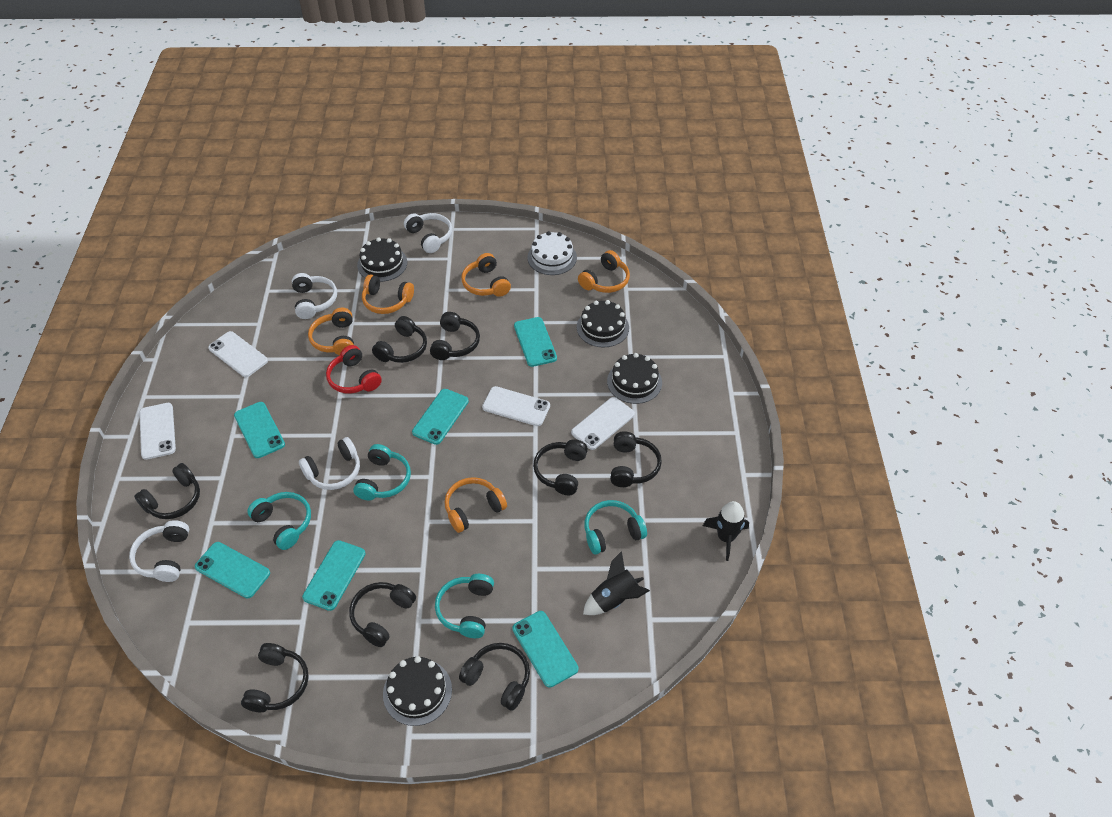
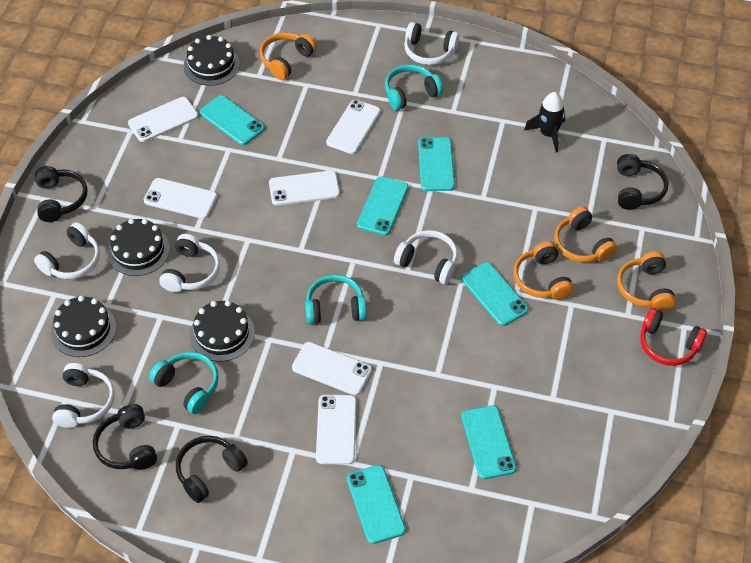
black headphones: [134,463,200,519] [241,643,309,712] [349,582,416,647] [372,316,427,363] [430,312,480,360] [459,643,530,711] [533,439,588,495] [610,431,662,487] = 8 -> [35,166,87,222] [93,404,157,470] [176,436,248,503] [617,154,669,210] = 4
black rocket: [583,551,650,615] [703,501,749,561] = 2 -> [524,92,565,153] = 1
orange headphones: [308,308,354,355] [362,274,414,314] [445,477,507,533] [461,253,511,297] [578,250,630,293] = 5 -> [260,32,317,80] [513,241,574,300] [554,206,618,263] [617,251,676,311] = 4
turquoise headphones: [247,492,311,550] [353,444,411,501] [435,574,494,638] [584,500,647,555] = 4 -> [149,352,219,414] [305,275,367,324] [385,64,443,111] = 3
white cake: [528,231,577,275] = 1 -> none = 0
white headphones: [129,520,189,582] [292,273,337,319] [299,437,360,490] [404,213,452,253] = 4 -> [34,222,100,279] [52,363,115,428] [159,234,220,292] [394,230,458,284] [404,22,459,65] = 5
white phone: [139,403,176,460] [208,331,268,377] [482,386,550,426] [571,397,635,450] = 4 -> [128,97,198,142] [144,178,217,219] [269,170,340,206] [292,342,372,395] [316,395,357,465] [326,100,381,154] = 6

